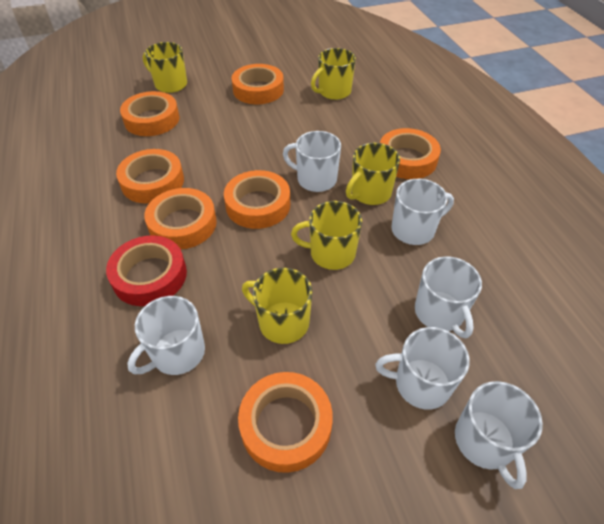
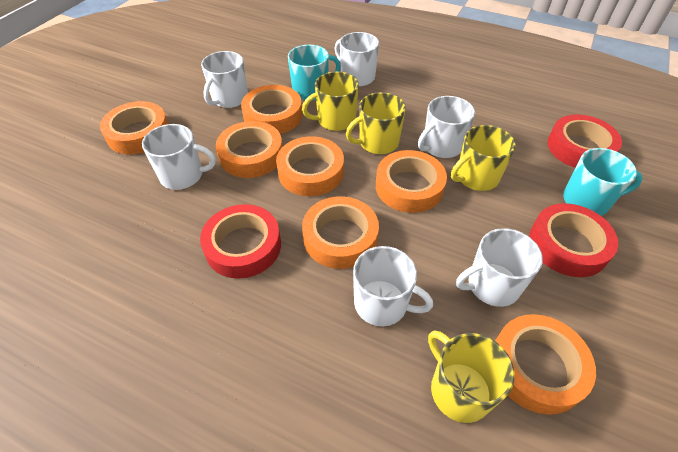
red tape: [106,235,187,306] = 1 -> [200,204,281,279] [529,203,618,277] [547,115,622,168] = 3
turquoise mug: none = 0 -> [288,45,341,101] [563,148,643,216] = 2
yellow mug: [143,42,187,93] [242,268,313,344] [291,201,362,270] [311,48,356,100] [346,143,400,205] = 5 -> [302,71,359,131] [346,92,406,154] [428,330,515,423] [451,125,516,191] = 4

